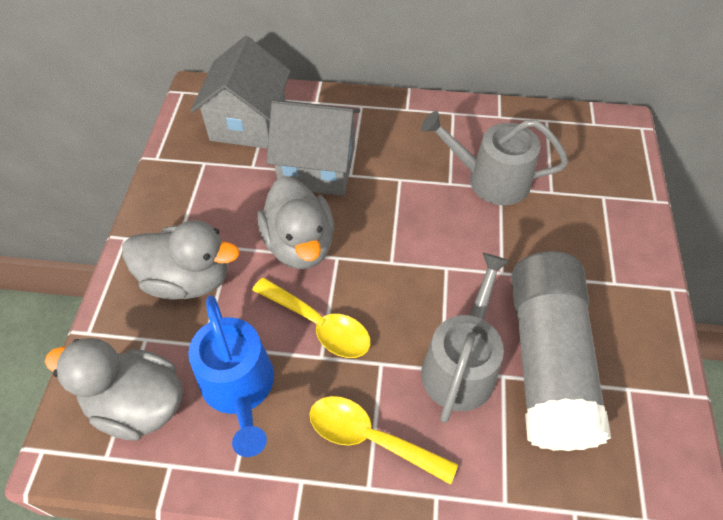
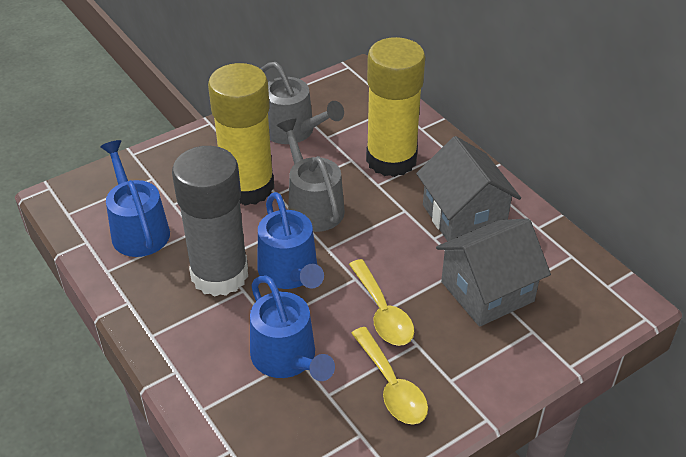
blue watering can: [188,295,274,457] = 1 -> [100,140,170,257] [250,275,335,381] [258,192,324,289] = 3
grey duck: [45,338,183,441] [122,220,239,300] [258,176,334,269] = 3 -> none = 0
yellow glue stick: none = 0 -> [208,63,274,206] [366,37,425,177] = 2

